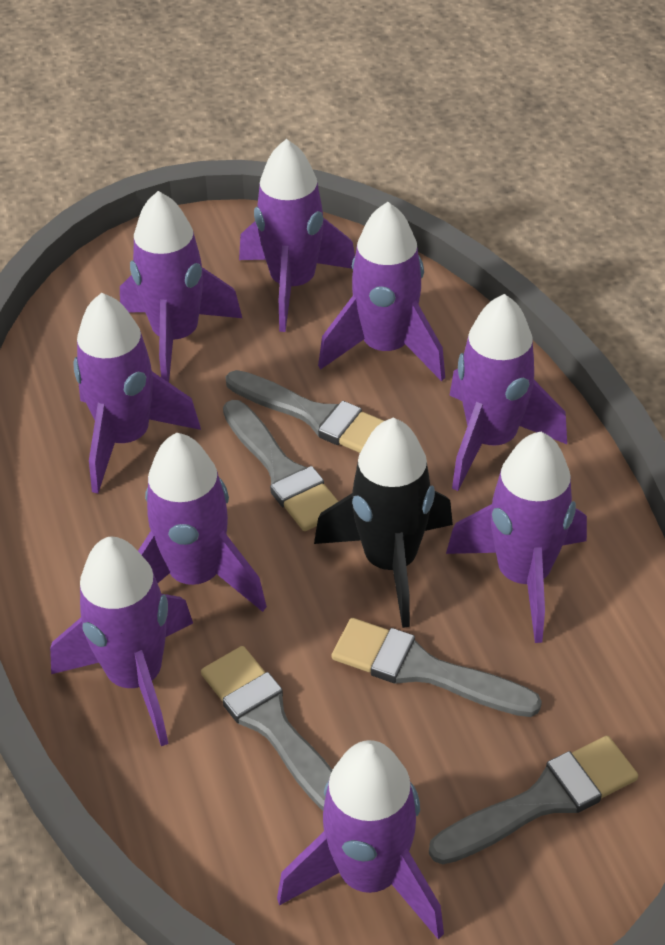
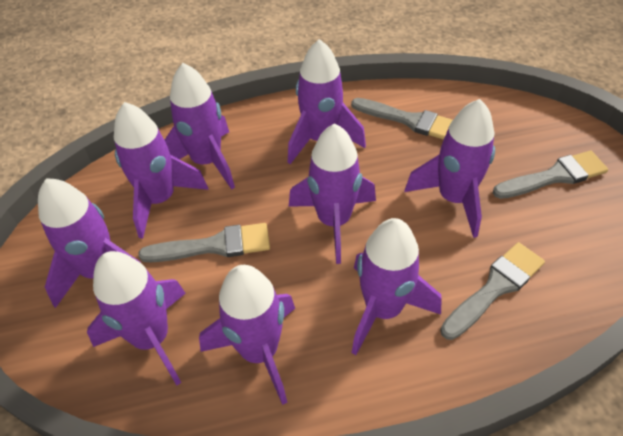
black rocket: [314,418,453,628] = 1 -> none = 0
grey brush: [201,646,332,811] [223,400,339,531] [225,370,384,453] [332,618,542,717] [429,736,638,865] = 5 -> [139,223,270,262] [351,98,453,140] [440,242,545,340] [493,151,608,199] = 4

